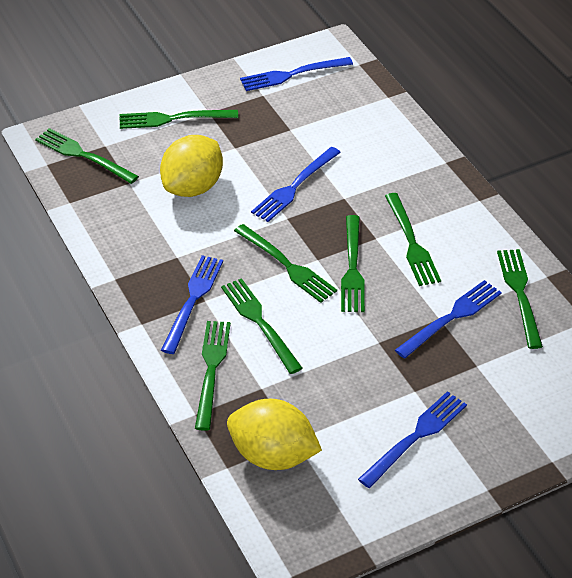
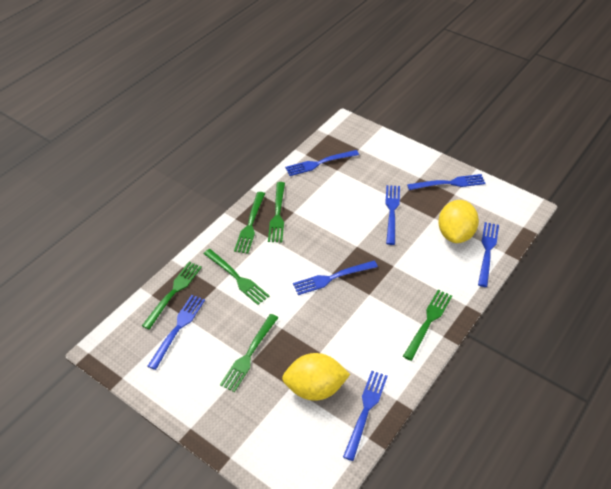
blue fork: [161,255,223,354] [240,57,353,91] [251,147,341,222] [358,391,467,488] [395,280,502,358] = 5 -> [147,295,205,370] [285,150,359,176] [293,261,378,295] [343,371,388,461] [385,185,400,245] [407,174,486,190] [478,222,499,287] = 7
green fork: [35,128,139,184] [120,110,238,129] [195,321,231,431] [221,278,303,374] [234,224,337,303] [341,215,365,312] [385,193,441,286] [497,249,543,349] = 8 -> [142,262,202,330] [203,249,269,305] [220,314,278,392] [234,192,265,254] [268,182,285,242] [403,290,452,361] = 6

